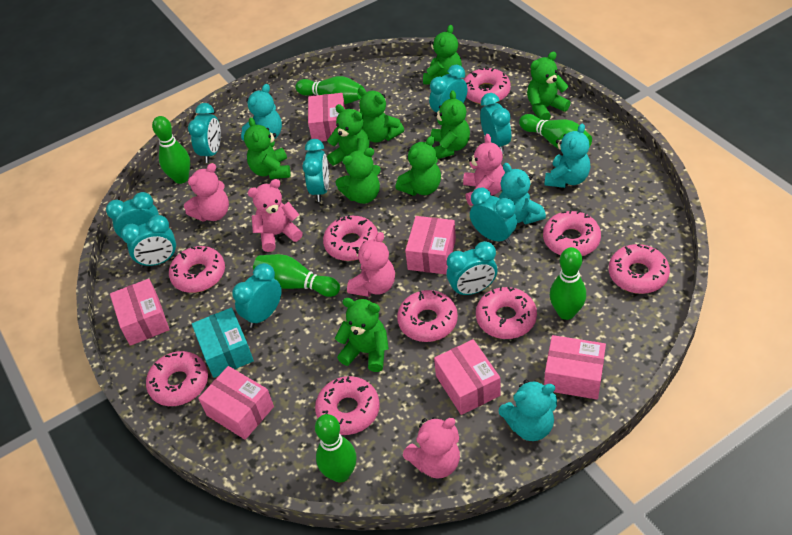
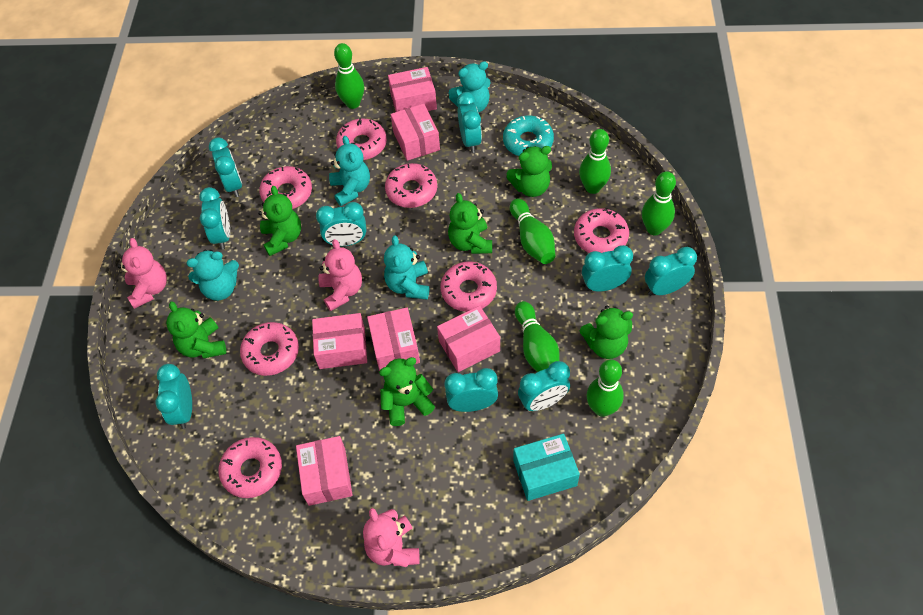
green teddy bear: [244,118,291,179] [327,104,370,166] [335,298,389,372] [336,148,381,204] [358,87,404,143] [395,136,441,196] [423,25,462,85] [431,90,470,159] [527,52,571,121] = 9 -> [166,301,226,358] [258,186,301,256] [379,357,435,426] [448,193,492,254] [506,146,552,197] [579,305,633,359] = 6
pink donut: [146,351,208,406] [169,246,225,293] [315,376,380,435] [323,215,378,261] [397,290,458,342] [464,68,511,104] [476,286,537,339] [543,210,601,256] [609,244,670,294] = 9 -> [218,437,282,498] [240,322,299,376] [259,166,312,209] [336,118,387,160] [385,163,437,208] [441,261,497,312] [574,208,629,253] = 7
pink teddy bear: [184,163,229,221] [247,179,303,252] [347,232,395,297] [403,417,460,479] [463,134,505,206] = 5 -> [117,238,167,309] [318,239,362,311] [363,508,420,567] = 3
turquoise donut: none = 0 -> [503,116,554,156] = 1

